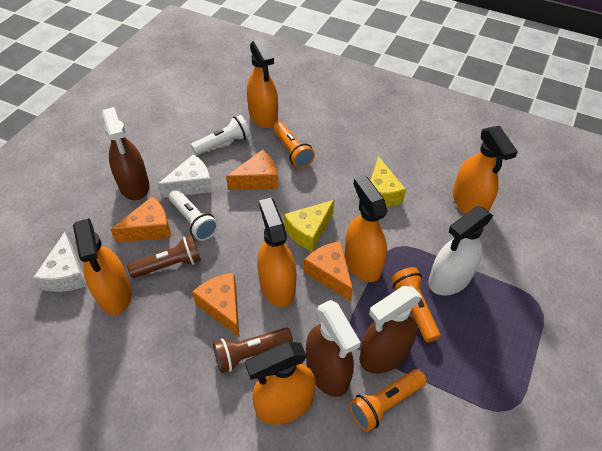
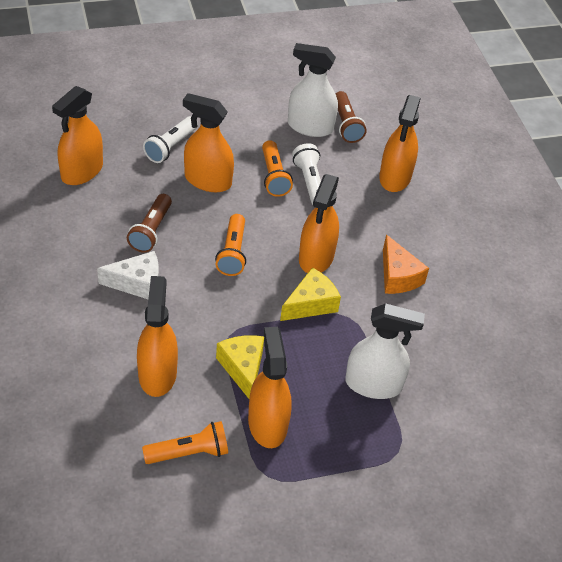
brown spray bottle: [102,107,149,200] [306,300,361,397] [359,286,422,373] = 3 -> none = 0
orange cheese: [110,196,171,242] [192,273,239,337] [226,150,278,190] [304,241,353,301] = 4 -> [383,235,429,294] = 1
white cheese: [33,232,87,292] [157,154,212,198] = 2 -> [97,251,159,299] = 1
white spray bottle: [428,206,493,296] = 1 -> [288,43,338,137] [345,303,425,399] = 2

